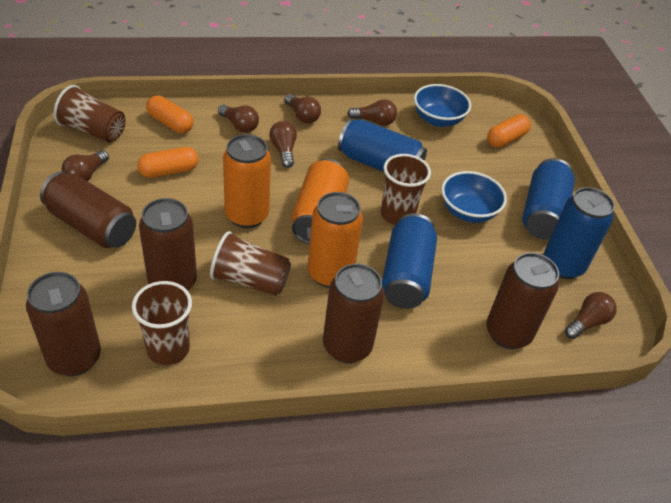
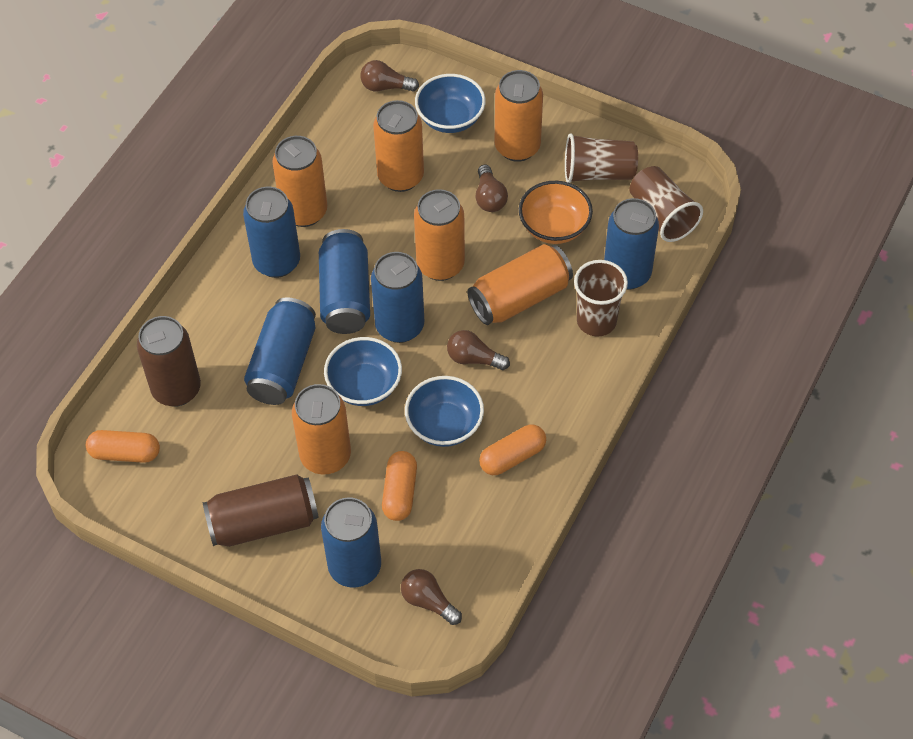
blue bowl: [414,84,471,127] [441,171,507,223] = 2 -> [324,337,402,406] [405,376,484,447] [415,74,486,133] = 3
blue can: [338,119,427,172] [382,213,437,309] [522,158,575,240] [544,187,615,279] = 4 -> [243,187,300,278] [244,297,316,405] [319,229,370,334] [321,497,381,588] [371,252,424,343] [604,198,659,290] = 6
brown can: [26,272,101,376] [40,171,136,248] [139,198,197,290] [323,264,384,363] [486,253,559,349] = 5 -> [137,316,201,407] [202,474,319,547] = 2
brown cup: [54,85,126,142] [132,281,192,365] [210,231,291,296] [381,154,431,225] = 4 -> [565,133,638,183] [574,260,628,336] [629,166,703,242] = 3
brown light bulb: [62,150,109,181] [218,105,259,133] [269,121,297,168] [284,94,321,123] [347,99,397,126] [565,292,617,339] = 6 -> [360,60,419,92] [401,569,462,625] [447,330,510,370] [476,164,508,212] = 4
orange bowl: none = 0 -> [519,181,593,244] = 1
orange can: [223,134,271,228] [291,159,349,245] [308,192,363,288] = 3 -> [272,136,327,227] [292,384,351,475] [373,100,424,192] [414,189,465,281] [467,244,573,325] [495,70,543,162] = 6

